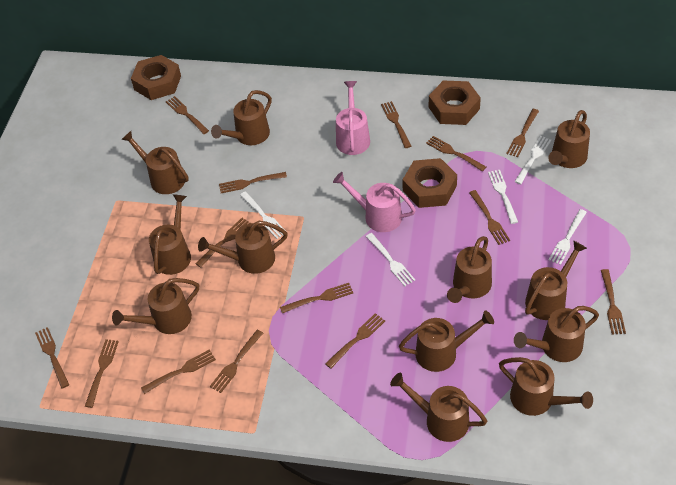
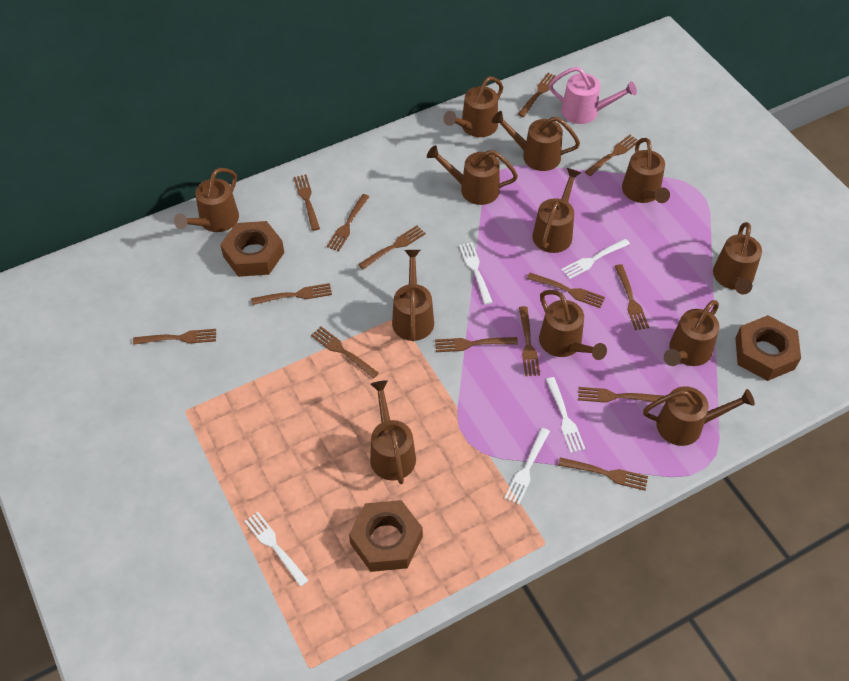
pink watering can: [333,172,416,232] [336,81,370,155] = 2 -> [549,67,637,124] = 1

